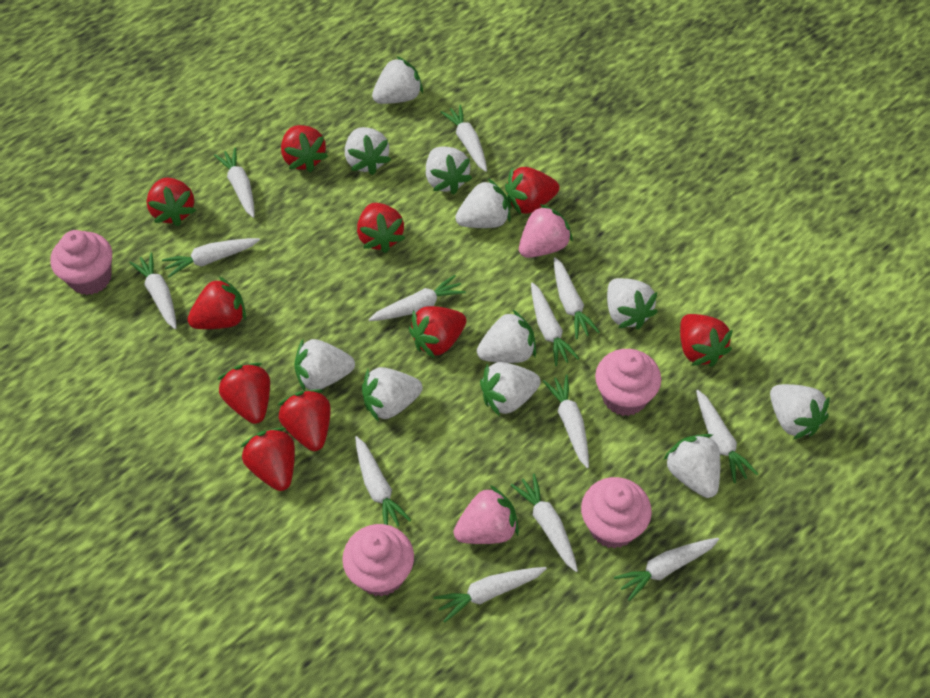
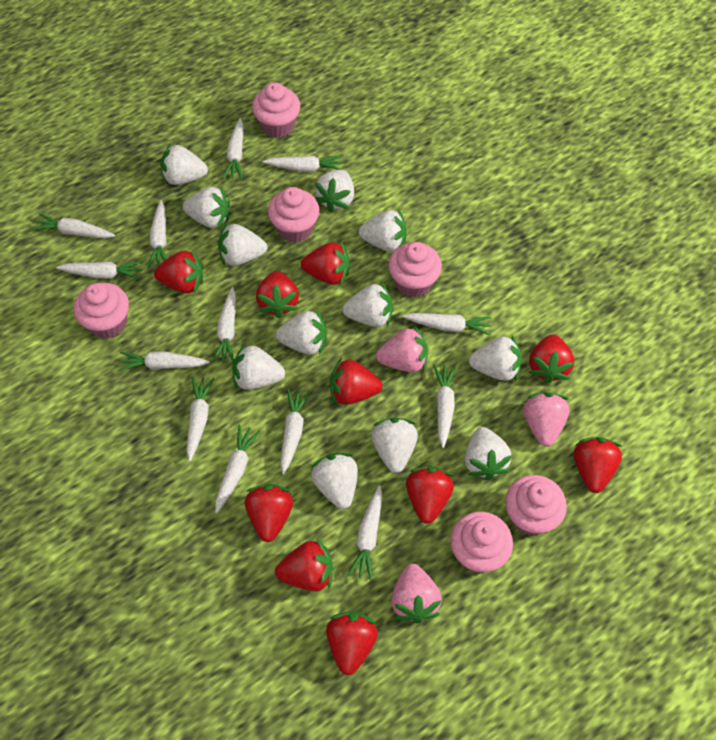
pink cupcake: [50,230,112,295] [342,524,414,597] [581,477,652,549] [595,349,661,416] = 4 -> [74,282,129,339] [252,82,300,138] [268,187,319,243] [389,242,442,298] [450,512,513,573] [505,475,567,536] = 6
pink strawberry: [453,485,519,544] [519,204,573,258] = 2 -> [376,327,428,372] [391,564,442,624] [523,392,570,447] = 3
white strawberry: [294,339,355,391] [345,127,391,175] [362,367,423,422] [372,56,423,104] [426,146,472,194] [455,179,511,228] [477,309,536,363] [480,362,541,417] [607,278,658,330] [663,434,720,498] [770,384,830,439] = 11 -> [160,143,208,185] [183,186,230,228] [218,223,267,266] [232,344,285,390] [276,310,327,355] [311,453,358,509] [315,170,354,212] [342,283,393,327] [359,210,407,252] [371,418,418,473] [464,427,512,480] [469,336,522,381] = 12

